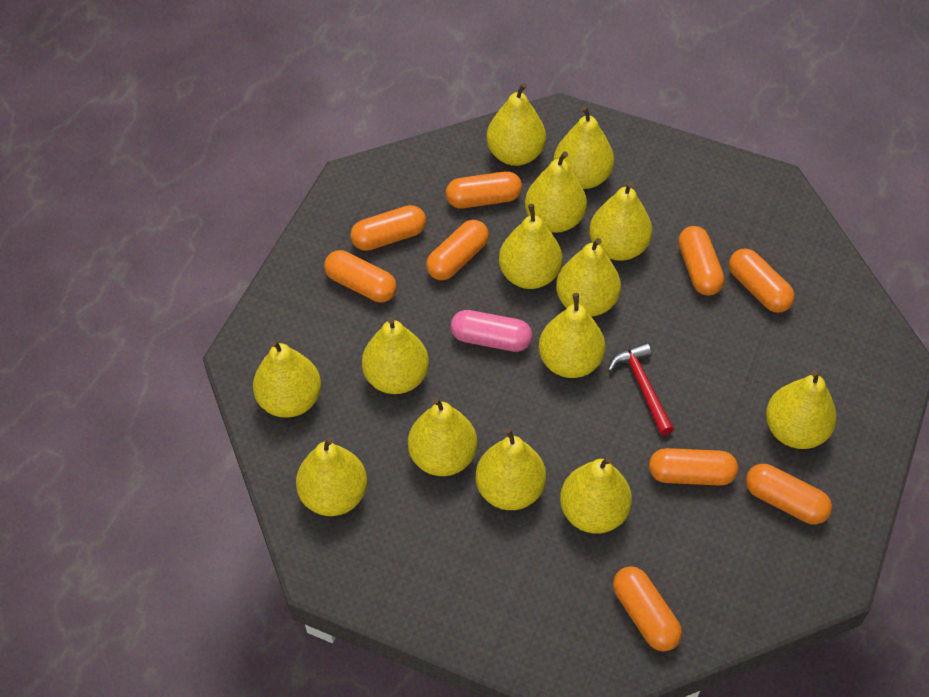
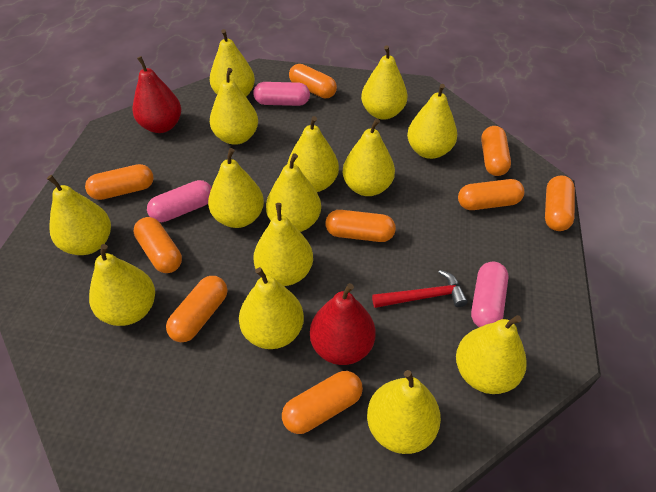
pink capsule: [451,310,532,352] = 1 -> [147,180,212,222] [253,82,310,106] [471,261,509,327] = 3
red pear: none = 0 -> [132,56,181,133] [310,283,376,365] = 2

